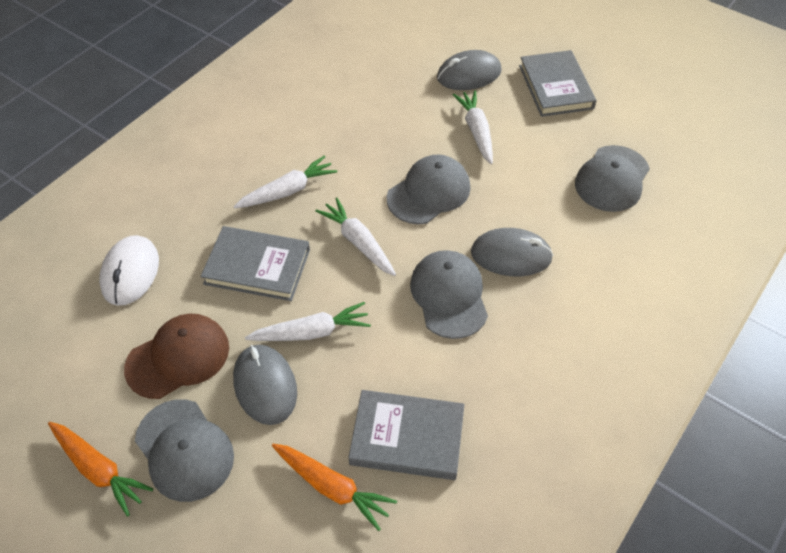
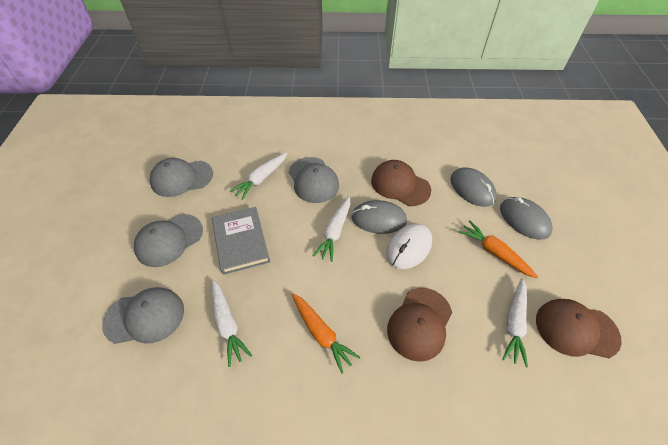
brown cap: [124,314,229,399] = 1 -> [371,160,431,206] [387,288,452,362] [536,299,622,358] = 3
grey book: [201,226,310,301] [348,390,464,480] [519,50,597,117] = 3 -> [212,207,270,275] = 1

